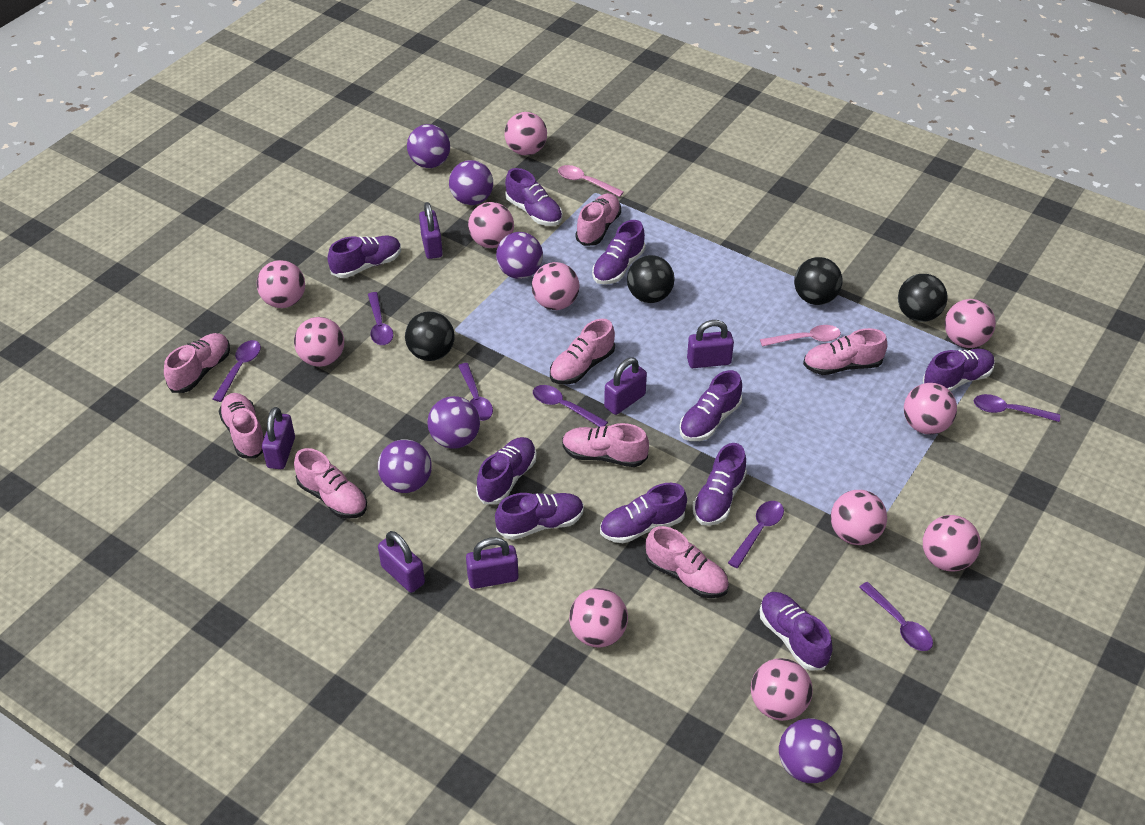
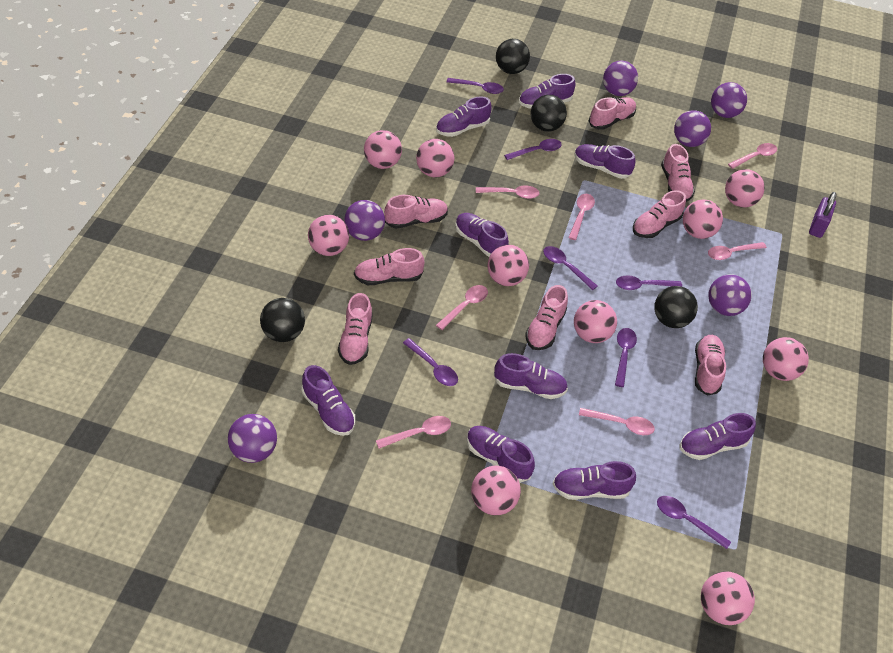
pink ball: [256,260,305,308] [294,317,344,367] [468,202,514,248] [505,112,547,155] [532,262,579,310] [569,588,628,648] [751,658,813,721] [831,490,887,545] [904,383,957,435] [923,515,981,572] [945,299,996,348] = 11 -> [308,215,349,256] [364,130,402,169] [416,139,454,177] [471,466,521,515] [487,245,529,286] [574,300,617,343] [683,199,723,239] [701,571,755,625] [725,169,765,208] [763,337,809,381] = 10
pink spoon: [558,165,624,197] [760,325,841,347] = 2 -> [376,416,451,449] [436,285,488,330] [476,186,539,199] [568,194,595,240] [579,408,655,435] [708,242,767,260] [728,143,777,169] = 7
purple padlock: [262,407,295,469] [378,531,425,593] [419,202,443,259] [466,537,518,589] [604,358,647,415] [687,320,734,368] = 6 -> [809,192,837,238] = 1
purple shoe: [328,236,401,278] [476,437,536,504] [495,493,584,540] [505,168,563,226] [592,220,645,284] [600,483,687,543] [679,370,742,441] [693,443,747,526] [760,592,832,671] [923,349,995,391] = 10 -> [302,365,355,436] [436,96,492,137] [455,213,509,257] [467,426,535,483] [494,353,568,399] [519,74,575,109] [553,461,636,500] [574,144,635,179] [680,413,756,460] = 9

